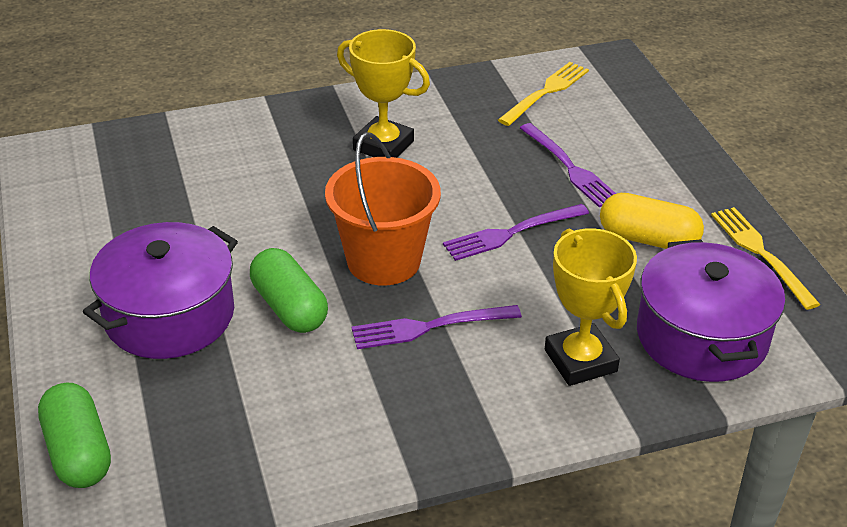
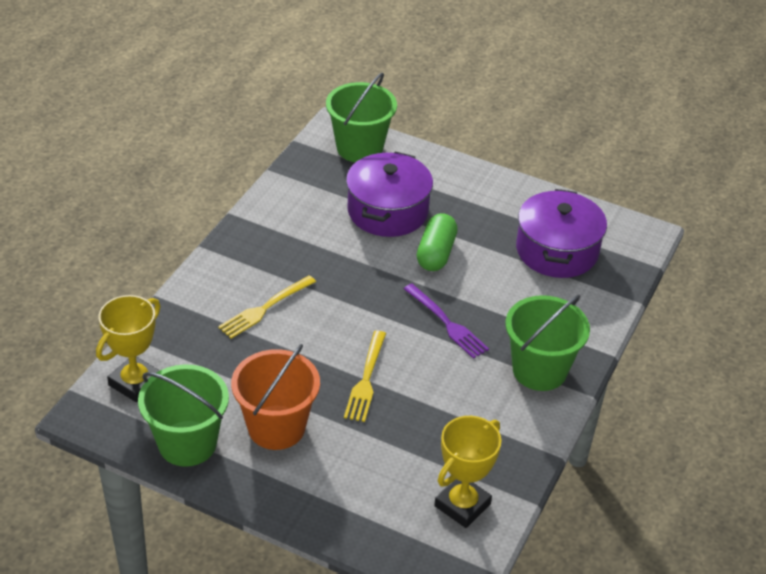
green bucket: none = 0 -> [138,364,229,467] [326,73,397,162] [506,295,590,391] = 3
green capsule: [38,383,111,488] [250,248,328,333] = 2 -> [417,213,458,271] = 1
purple fork: [352,305,522,349] [443,204,589,261] [520,123,616,207] = 3 -> [404,284,489,359] = 1
yellow capsule: [600,193,704,249] = 1 -> none = 0

